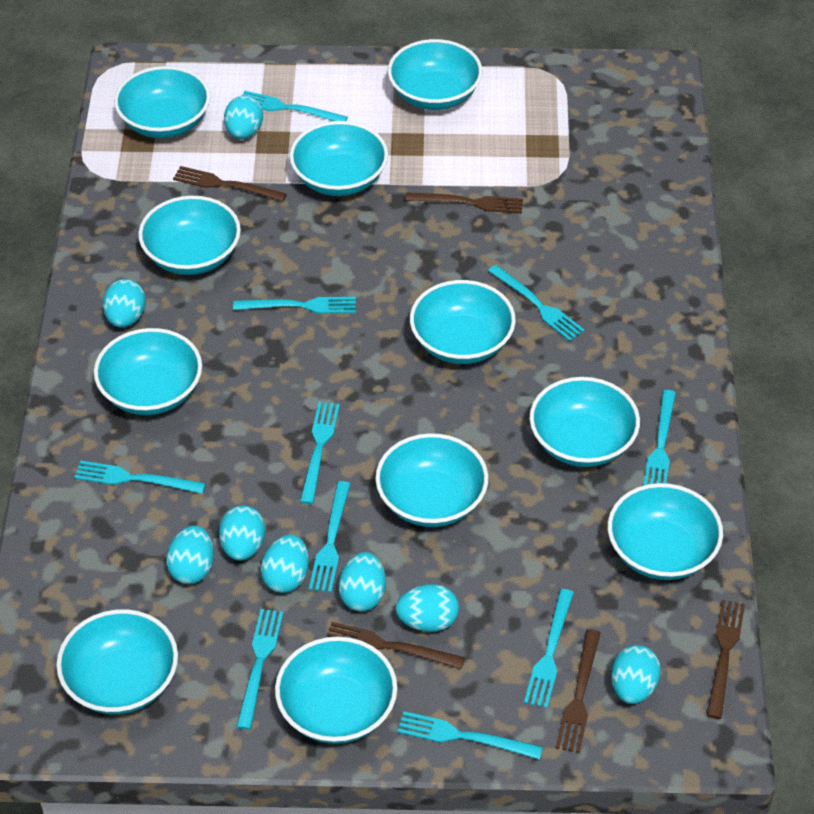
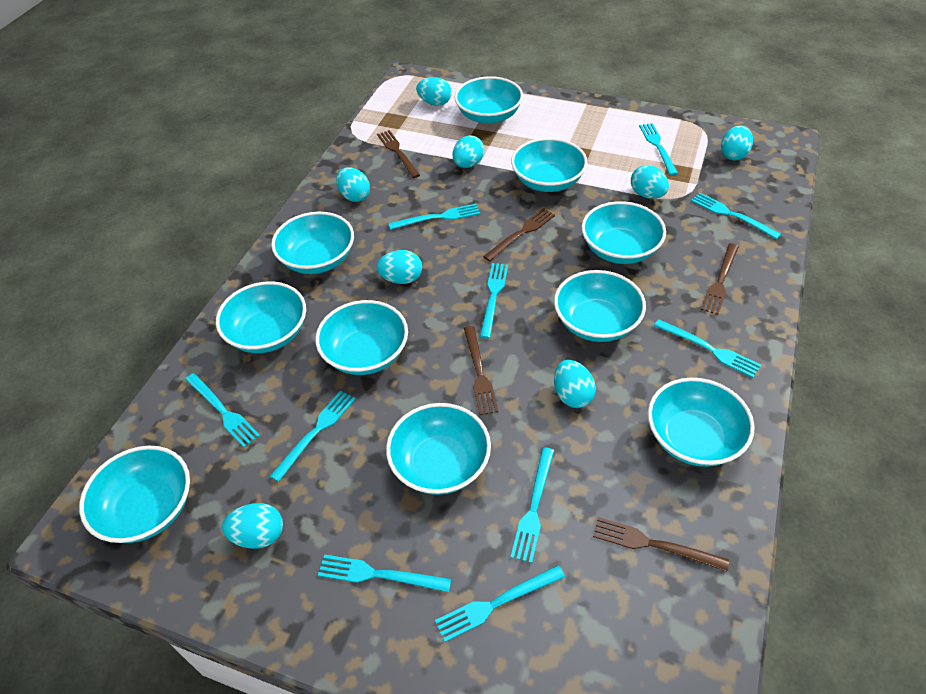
turquoise bowl: [56,609,178,715] [94,328,202,415] [114,66,210,138] [138,196,241,275] [275,636,398,744] [289,121,388,196] [375,433,488,527] [388,39,482,110] [410,280,516,364] [529,377,640,467] [608,483,723,580] = 11 -> [79,446,190,543] [216,281,306,353] [271,212,354,274] [315,300,408,375] [386,403,491,495] [454,76,523,124] [511,138,588,192] [554,270,646,342] [581,201,666,264] [648,378,755,467] = 10

